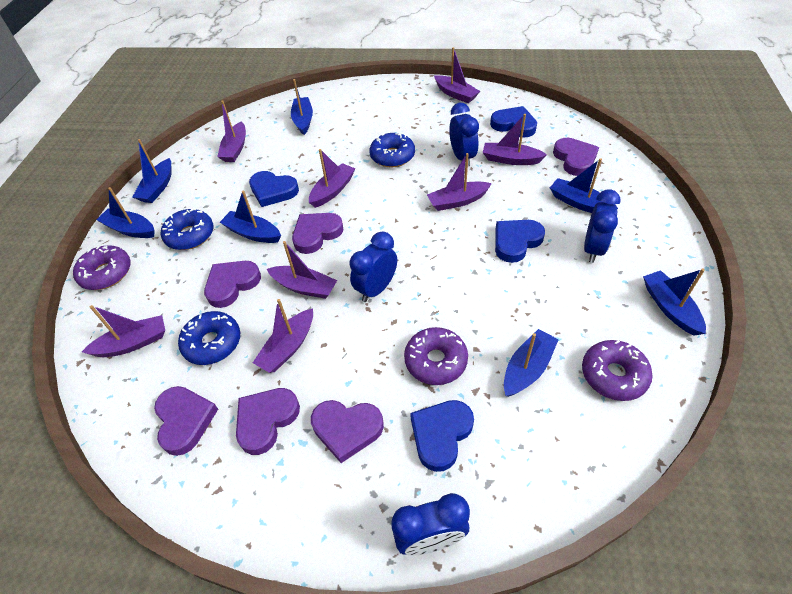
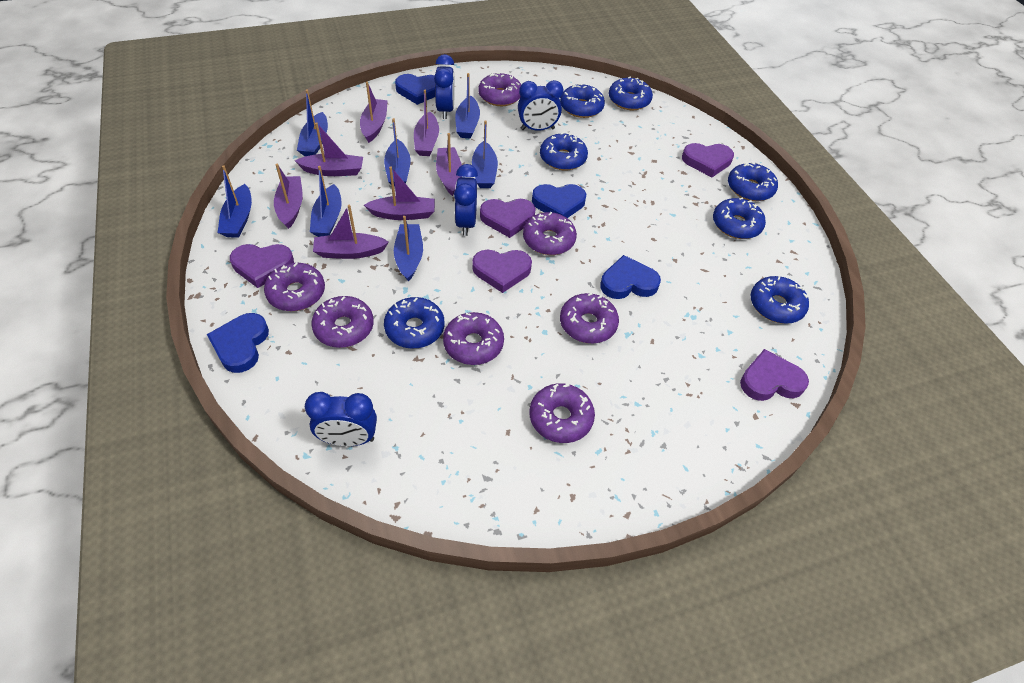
blue donut: [161,209,213,250] [178,311,240,365] [369,132,415,167] = 3 -> [384,297,445,349] [540,132,588,170] [560,83,605,118] [609,76,653,110] [713,197,766,239] [728,162,778,201] [750,276,809,324] = 7
purple boat: [82,305,165,357] [217,101,246,162] [253,299,313,373] [267,241,337,299] [309,149,356,208] [427,153,492,211] [434,47,480,103] [483,114,547,165] = 8 -> [274,164,303,229] [295,122,363,176] [313,205,389,259] [360,82,388,143] [364,166,435,220] [414,90,439,156] [436,133,462,196] = 7
purple donut: [73,245,131,290] [404,327,468,385] [582,340,653,401] = 3 -> [264,263,325,311] [311,296,374,348] [443,312,504,365] [478,72,521,106] [523,212,577,255] [529,383,595,443] [560,293,619,344] = 7
purple heart: [154,386,218,456] [204,261,261,308] [236,388,300,455] [292,213,344,254] [311,400,384,463] [553,138,599,176] = 6 -> [230,244,294,288] [472,250,532,293] [480,199,536,238] [682,143,734,177] [740,349,809,401] = 5

